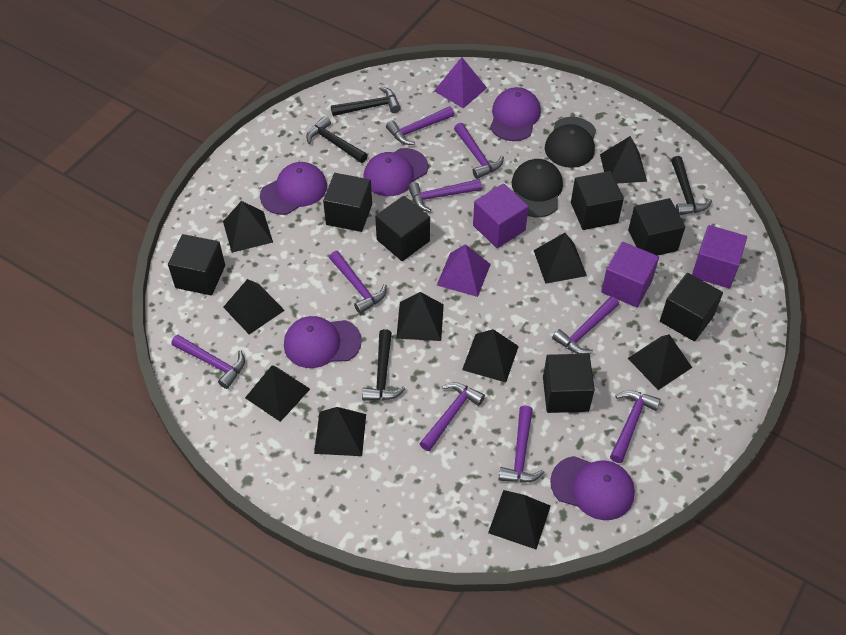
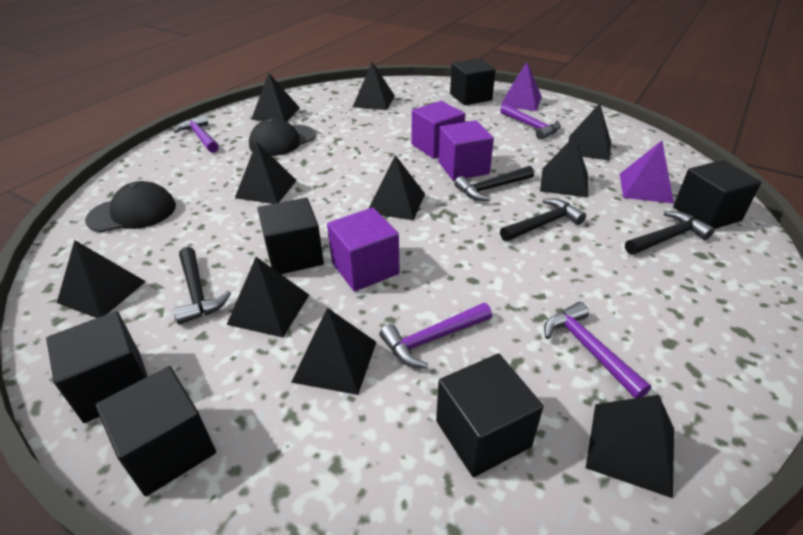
black cube: [168,234,225,295] [323,173,372,232] [375,196,430,261] [543,354,595,413] [571,171,624,230] [628,198,685,256] [660,273,723,341] = 7 -> [46,311,148,423] [95,366,216,496] [257,198,324,274] [436,353,544,477] [450,58,496,105] [673,160,762,229] = 6
purple cap: [260,162,327,215] [284,316,362,368] [363,148,428,196] [490,87,541,141] [550,456,635,520] = 5 -> none = 0
purple hammer: [171,335,245,389] [329,251,387,314] [386,106,454,145] [408,179,482,212] [419,382,485,451] [454,123,504,179] [499,405,545,482] [552,296,619,354] [610,390,661,463] = 9 -> [174,115,219,153] [379,303,492,368] [500,104,561,140] [544,302,651,398] = 4

